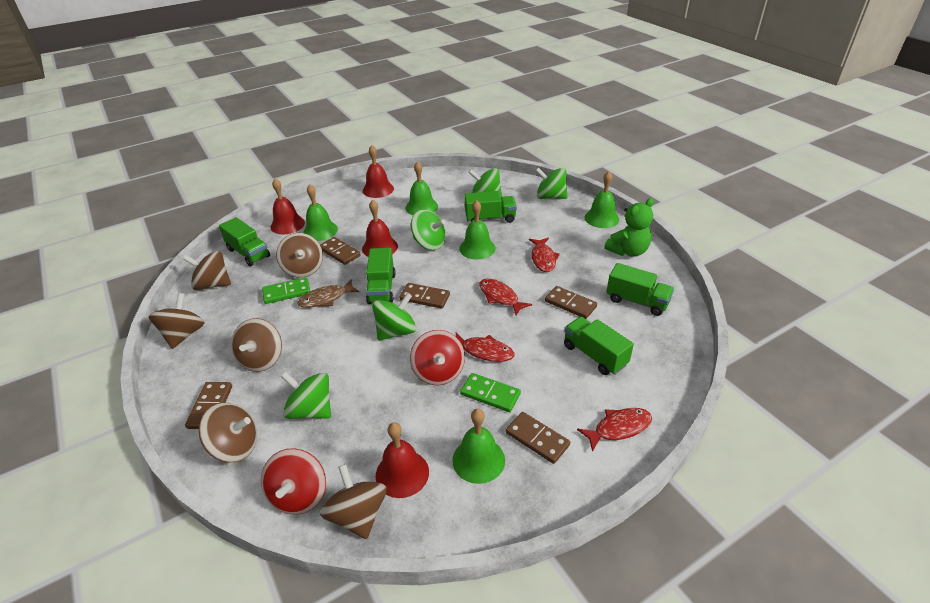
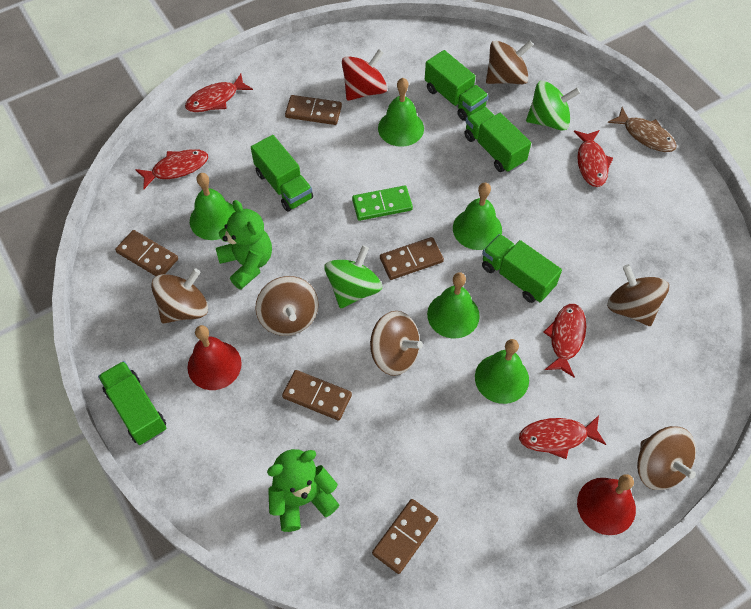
green domino: [262,277,310,304] [460,373,521,412] = 2 -> [352,186,413,221] = 1
green spinning top: [281,372,331,419] [372,293,416,341] [411,210,446,250] [468,168,502,197] [535,168,567,199] = 5 -> [324,245,382,309] [526,81,581,131] = 2
green teddy bear: [604,198,654,257] = 1 -> [216,200,272,290] [267,449,339,532] = 2
red bell: [271,179,305,234] [362,200,398,257] [363,145,394,198] [376,422,429,498] = 4 -> [187,325,242,390] [577,474,636,535] = 2
red fish: [456,332,515,362] [479,279,532,315] [529,238,560,272] [577,408,652,452] = 4 -> [135,149,208,189] [185,74,253,112] [519,415,607,459] [544,304,586,378] [574,130,613,187] = 5
red spinning top: [261,448,326,515] [410,330,465,385] = 2 -> [342,49,387,101] = 1

